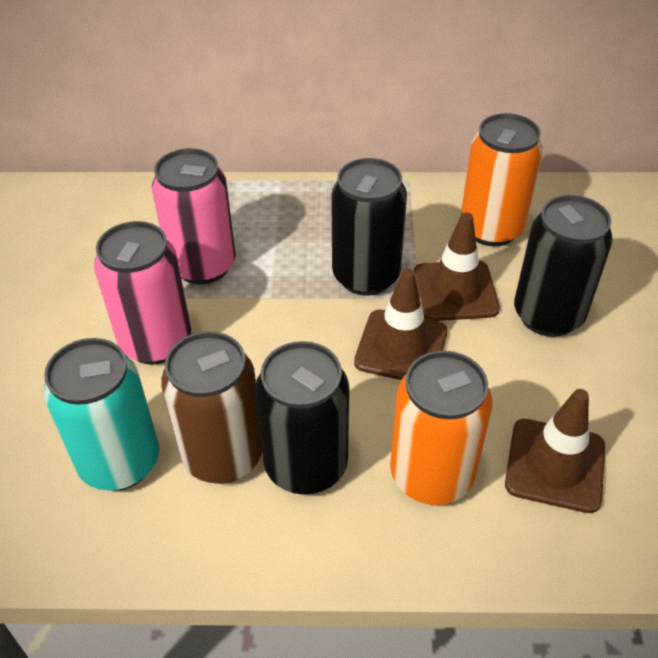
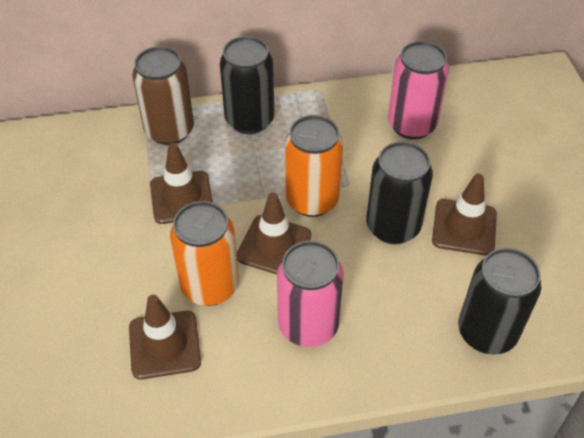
brown traffic cone: [354,269,448,380] [414,212,500,321] [505,389,605,513] = 3 -> [129,295,201,379] [150,143,213,224] [237,192,312,274] [432,173,497,256] = 4
turquoise can: [43,338,159,491] = 1 -> none = 0

